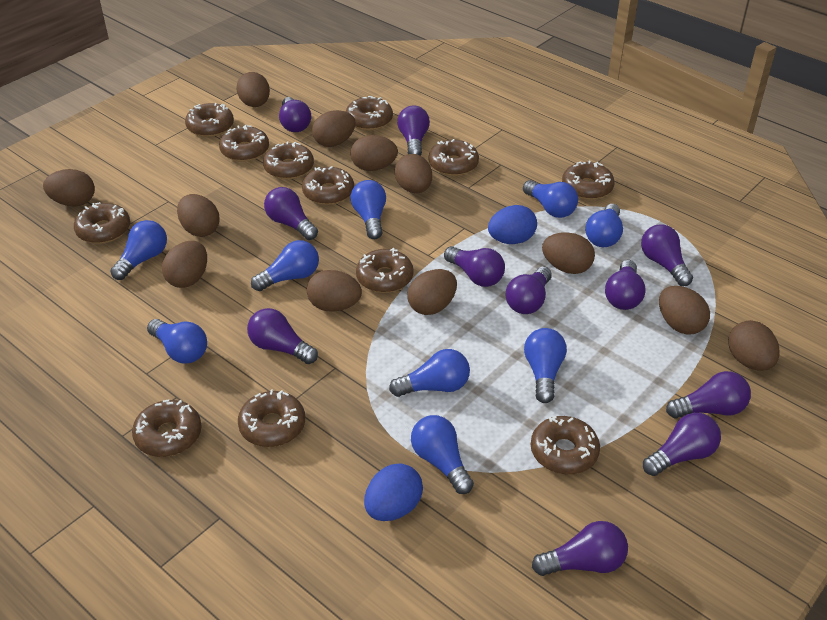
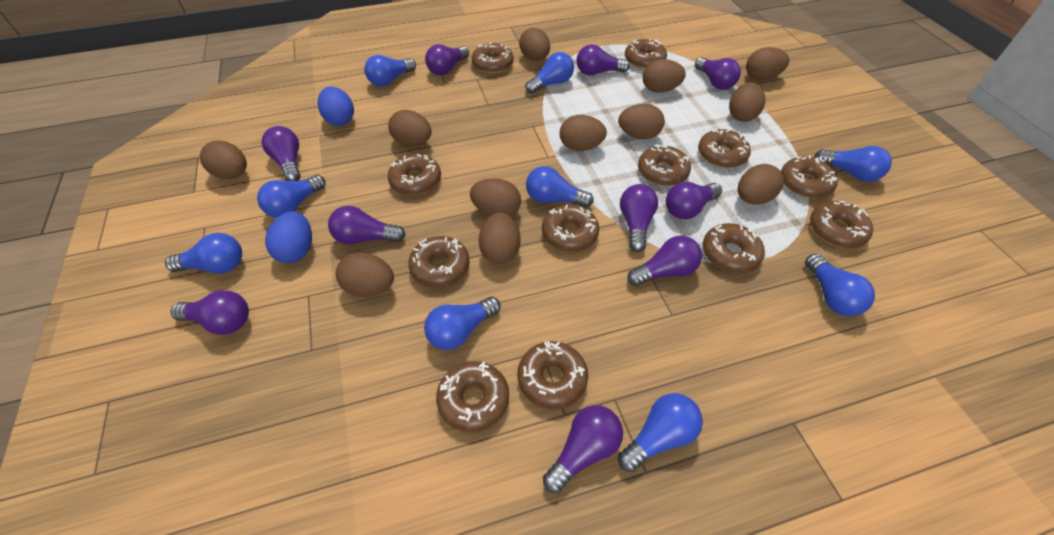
purple light bulb: [247,308,318,364] [264,187,318,240] [279,97,311,132] [397,105,430,156] [444,246,505,287] [505,266,552,314] [532,521,628,576] [605,260,646,310] [641,224,693,286] [643,413,721,476] [666,371,751,419] = 11 -> [170,290,249,335] [262,126,301,181] [328,206,406,245] [425,44,469,75] [543,405,623,493] [577,44,630,75] [620,184,658,252] [627,235,702,286] [666,182,722,219] [695,57,741,90] = 10

